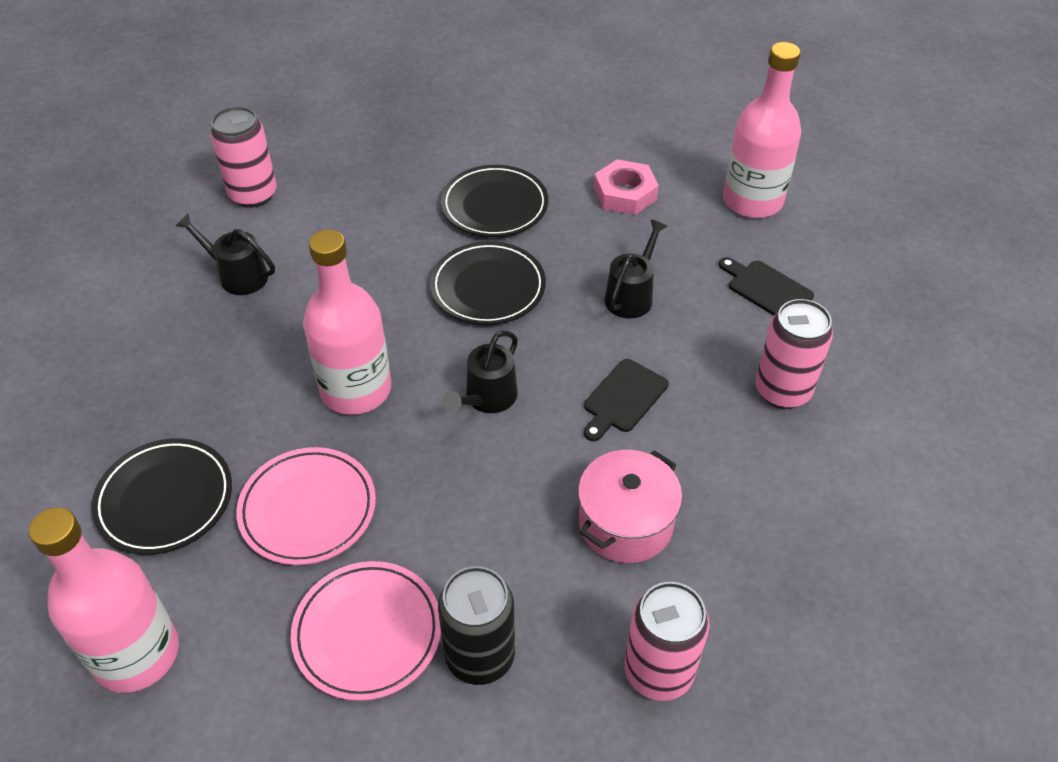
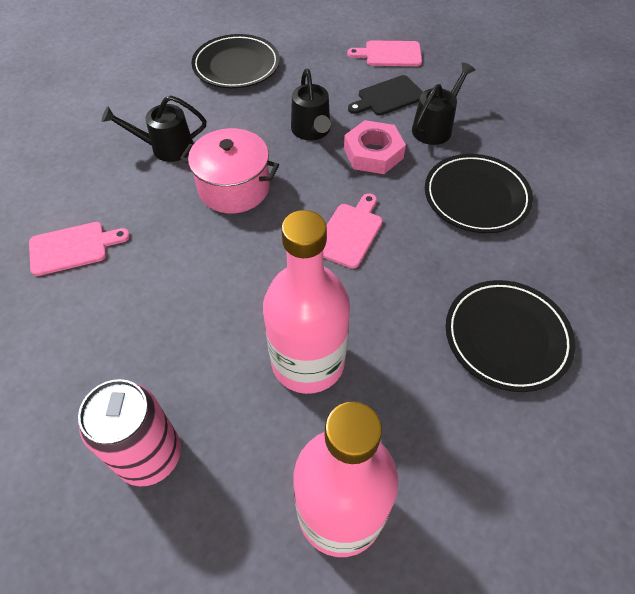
black can: [438,566,515,685] = 1 -> none = 0
black cutting board: [584,359,668,441] [719,257,814,316] = 2 -> [348,75,423,116] = 1
pink bottle: [29,507,179,693] [303,229,391,415] [723,42,801,218] = 3 -> [263,210,350,394] [293,402,398,557] = 2
pink can: [210,106,277,208] [624,582,710,701] [755,299,833,409] = 3 -> [78,379,181,486] = 1
pink cutting board: none = 0 -> [29,222,130,276] [323,193,383,269] [347,40,422,66] = 3
pink plate: [236,447,376,565] [291,561,441,701] = 2 -> none = 0

